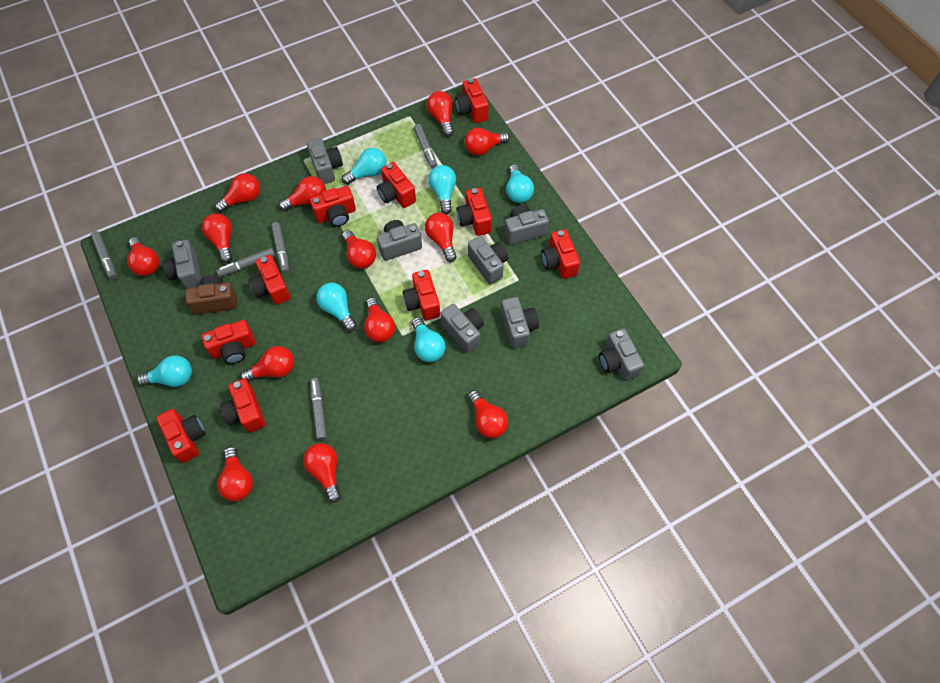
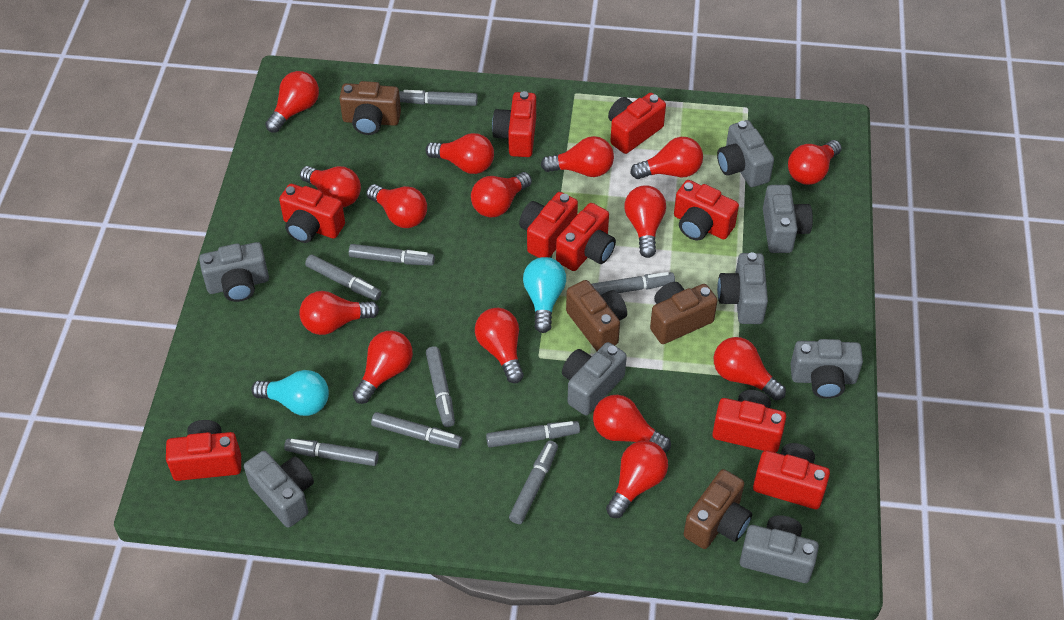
brown camera: [186,275,237,315] = 1 -> [339,81,401,135] [566,280,627,351] [650,282,718,344] [684,469,752,549] = 4
grey marker: [91,231,117,279] [216,248,275,277] [271,222,289,273] [310,378,327,440] [414,124,437,169] = 5 -> [284,439,379,466] [305,254,382,301] [349,244,435,265] [371,412,462,449] [399,90,478,106] [426,346,455,427] [486,421,580,447] [509,441,558,524] [591,272,675,295] = 9
red camera: [156,409,206,463] [202,320,255,364] [220,379,265,432] [249,255,291,305] [310,186,356,227] [377,162,416,208] [403,270,440,320] [455,78,489,123] [456,188,492,236] [541,229,580,279] = 10 -> [166,420,241,481] [279,184,345,243] [492,91,536,157] [519,192,578,258] [556,203,616,271] [608,93,666,154] [674,180,739,240] [712,390,786,453] [753,443,830,509] = 9
red light bulb: [127,237,159,276] [202,213,232,263] [215,173,260,212] [217,447,253,501] [240,346,294,382] [279,176,326,211] [303,443,341,502] [342,230,376,269] [364,297,395,342] [425,213,457,262] [427,91,453,137] [465,128,510,155] [468,390,508,438] = 13 -> [265,71,319,132] [299,291,379,335] [300,166,361,207] [353,330,413,404] [366,184,427,228] [425,133,494,174] [471,172,532,217] [475,308,524,383] [541,136,614,177] [593,395,671,452] [606,441,668,518] [625,185,666,258] [630,137,703,179] [714,337,786,400] [788,140,842,185] = 15
turquoise light bulb: [137,355,192,387] [316,283,357,331] [342,148,387,185] [412,317,445,362] [428,165,456,214] [506,164,534,203] = 6 -> [251,370,329,416] [523,257,566,333] = 2

